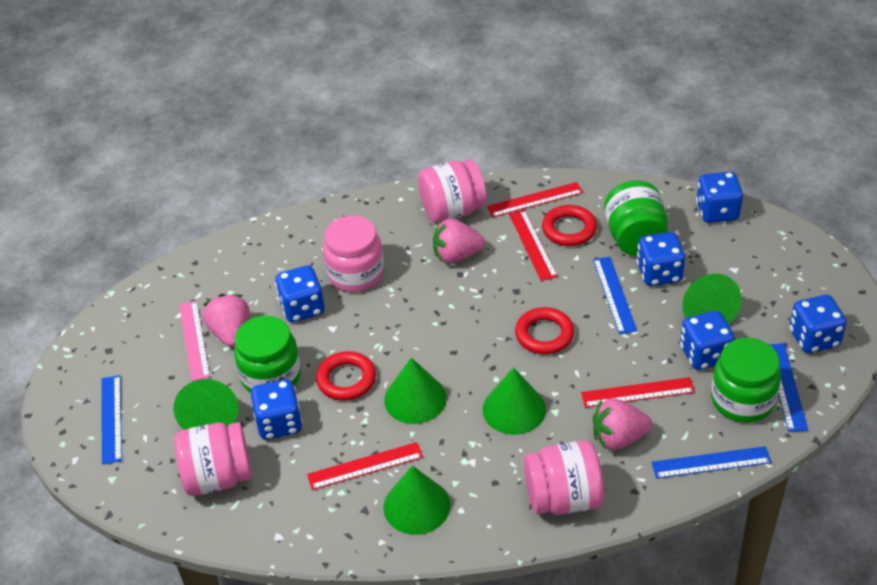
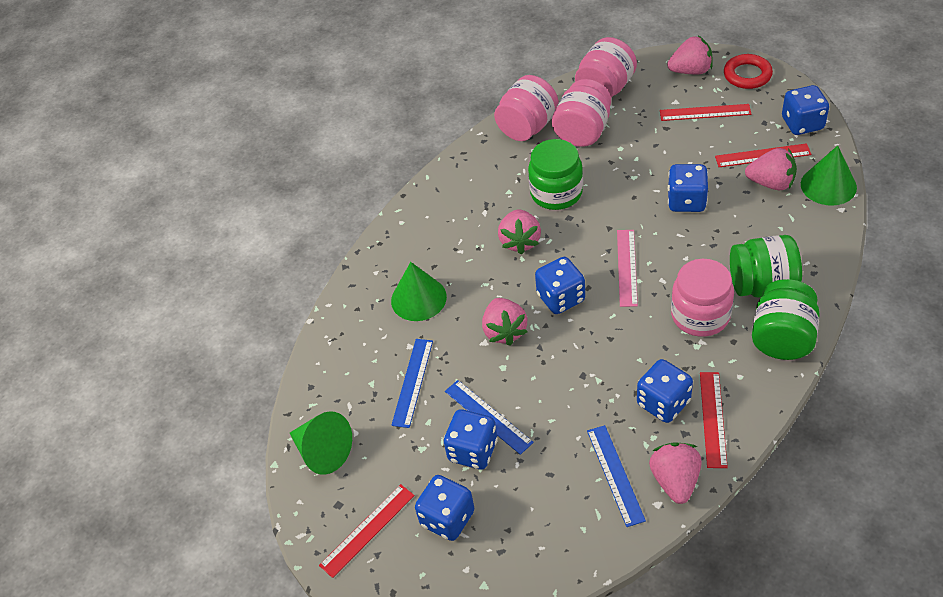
blue ruler: [101,375,122,465] [593,257,637,334] [651,446,772,479] [769,344,808,432] = 4 -> [391,339,433,428] [445,380,534,455] [587,425,646,527] = 3
green cone: [173,379,239,430] [383,466,450,535] [384,357,447,424] [483,367,546,435] [682,274,742,324] = 5 -> [290,411,352,475] [391,262,447,321] [801,145,857,206] = 3
pink strawberry: [203,294,249,347] [433,218,485,263] [593,398,652,450] = 3 -> [482,298,527,346] [498,210,541,255] [649,442,702,504] [667,36,713,74] [745,148,797,190] = 5
red ring: [316,351,376,401] [515,307,574,354] [542,205,597,246] = 3 -> [724,54,773,89] = 1

